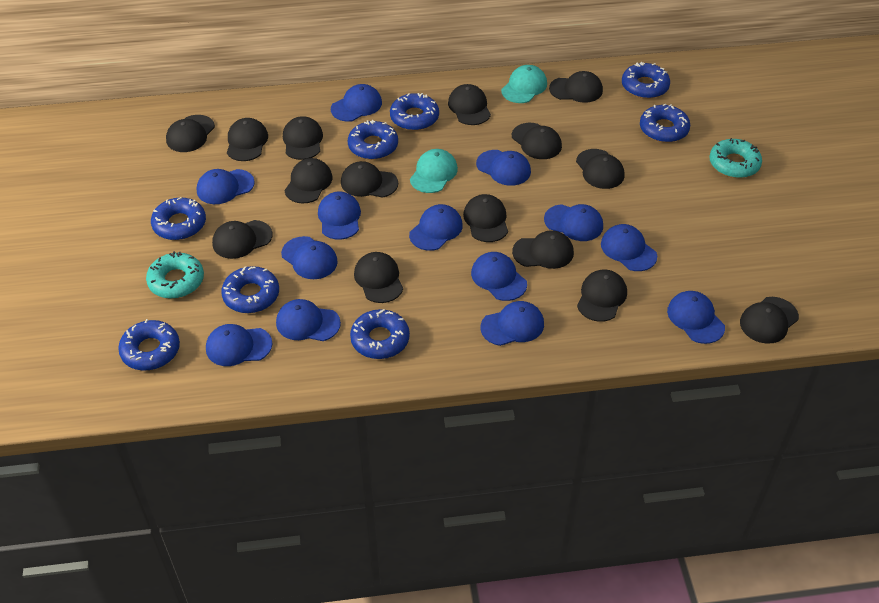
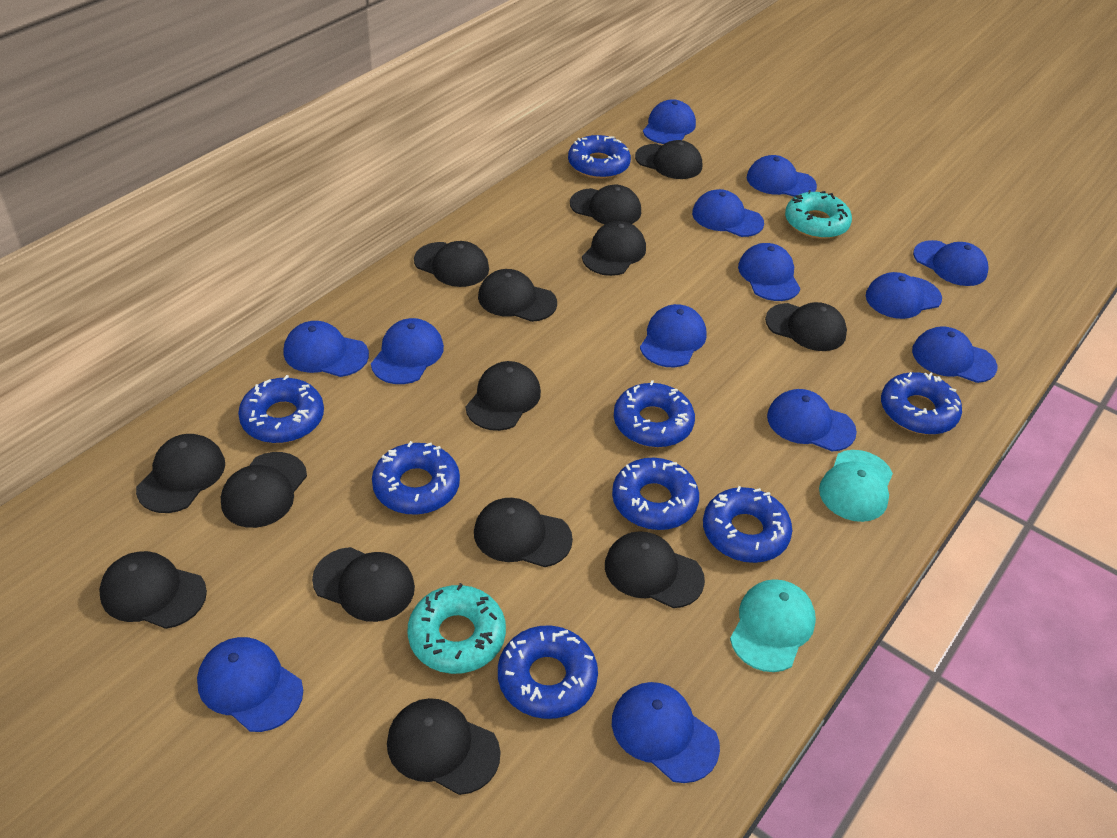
black cap: [166,115,215,152] [212,220,273,259] [227,118,268,161] [283,116,323,160] [284,158,332,203] [341,161,398,198] [354,252,403,303] [448,84,491,125] [463,194,508,242] [512,123,562,159] [512,230,574,269] [549,71,603,103] [576,149,625,189] [577,270,627,322] [740,297,799,344] = 15 -> [99,551,207,629] [136,434,225,513] [221,452,307,528] [312,547,415,622] [387,698,500,795] [414,241,489,287] [466,361,541,431] [474,498,573,567] [478,269,557,322] [570,185,641,225] [582,221,646,276] [605,531,705,608] [635,140,702,179] [765,302,847,351] = 14

